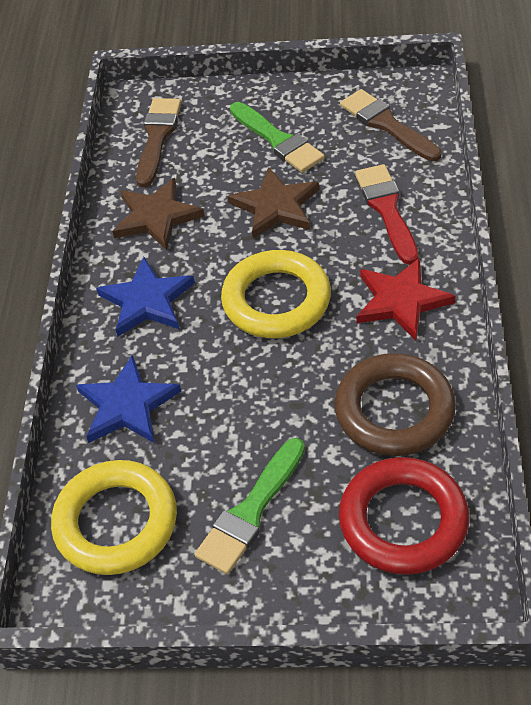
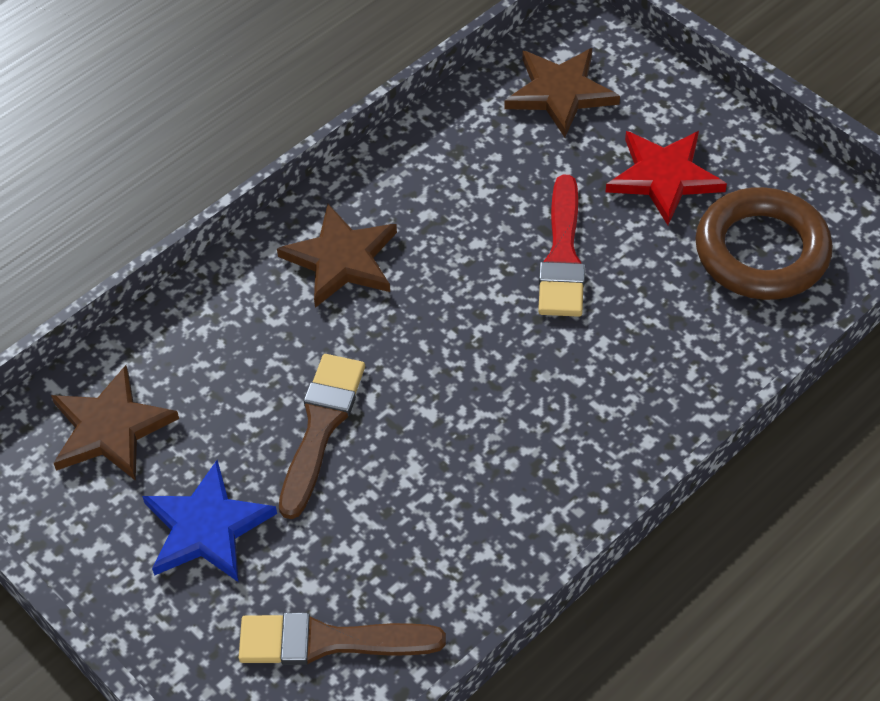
blue star: [76,355,181,443] [96,257,195,337] = 2 -> [142,460,277,582] = 1
brown star: [112,178,205,251] [228,167,319,239] = 2 -> [51,365,179,481] [277,204,397,308] [504,48,620,138] = 3
green brush: [195,438,305,574] [230,102,325,173] = 2 -> none = 0
red ring: [339,457,469,575] = 1 -> none = 0
yellow ring: [51,460,177,575] [221,250,331,338] = 2 -> none = 0

